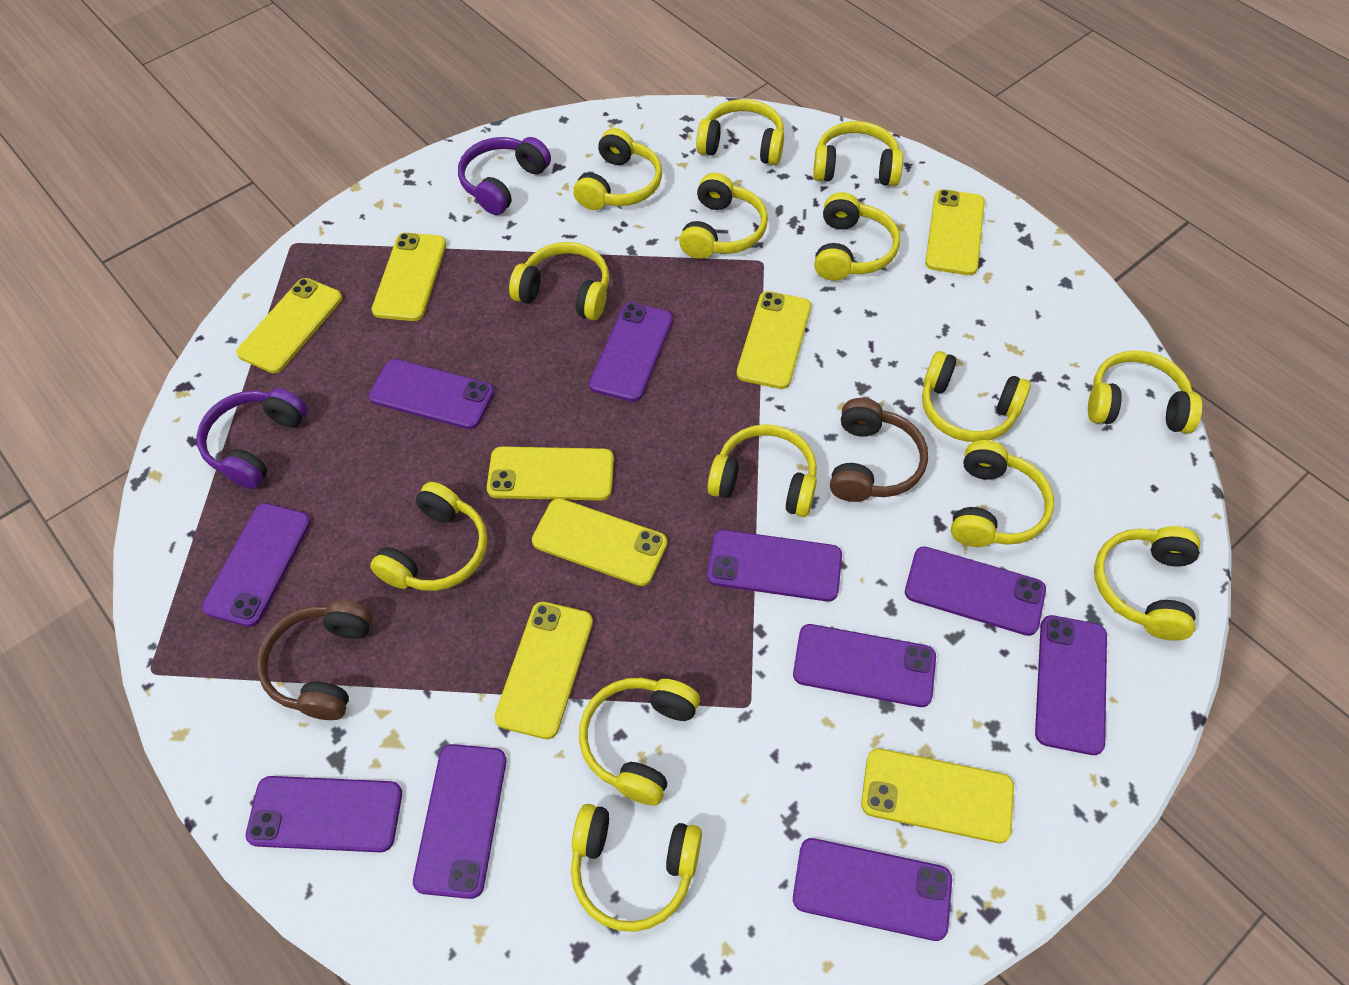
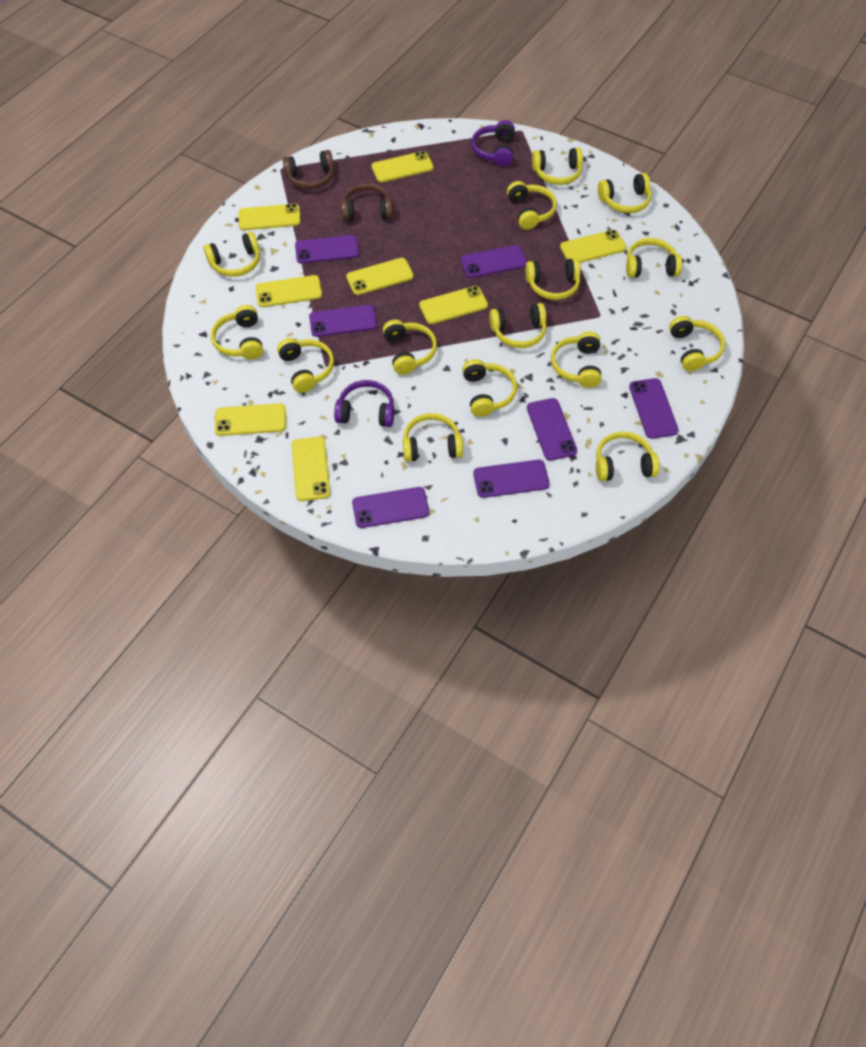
purple phone: [202,503,311,627] [246,776,402,852] [369,359,494,429] [413,744,507,899] [589,303,673,402] [707,530,842,602] [793,624,936,707] [793,838,952,941] [905,546,1046,636] [1035,615,1107,755] = 10 -> [295,235,359,264] [309,305,377,337] [352,487,429,528] [461,245,527,278] [473,460,549,498] [527,398,577,461] [629,378,679,439] = 7
yellow headphones: [370,482,487,591] [509,242,609,320] [571,804,702,932] [573,128,662,210] [579,678,700,805] [679,173,768,259] [696,99,784,165] [707,424,817,517] [813,121,903,186] [814,192,900,281] [922,351,1031,442] [951,440,1054,547] [1088,351,1202,433] [1094,526,1200,641] = 14 -> [204,232,260,277] [211,305,263,360] [277,338,334,393] [383,320,437,375] [403,413,463,462] [462,359,517,417] [489,303,546,348] [507,181,557,230] [525,258,581,300] [532,148,583,185] [551,332,602,388] [596,432,660,481] [598,173,652,213] [626,238,682,278] [669,316,725,371] = 15

